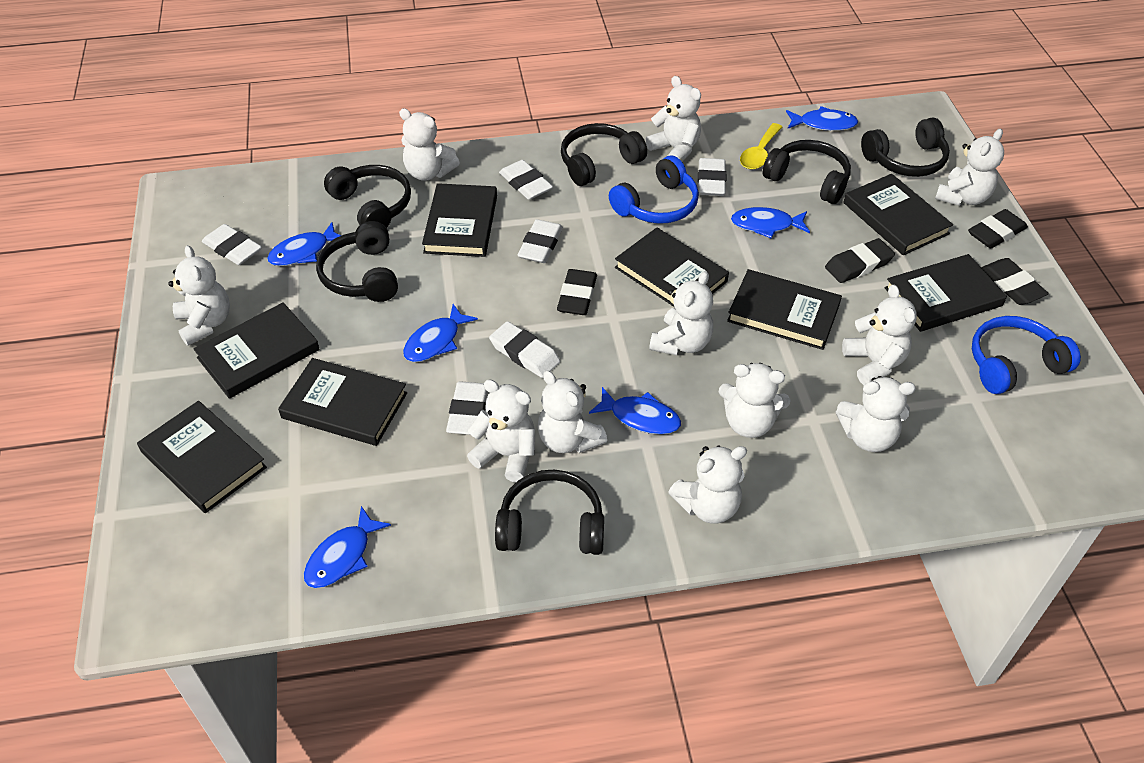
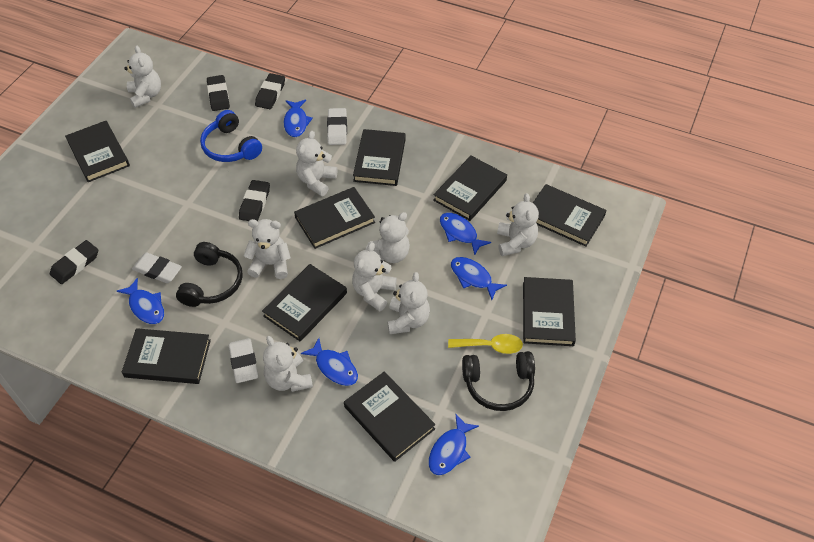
black book: [137,401,267,513] [193,302,320,399] [278,358,407,446] [422,183,497,257] [615,227,729,307] [727,269,842,350] [843,174,953,255] [885,254,1007,332] = 8 -> [65,121,130,182] [122,328,211,384] [262,264,347,341] [294,187,375,249] [344,371,436,462] [353,129,406,186] [433,156,507,221] [523,277,576,346] [533,184,607,247] = 9
black headphones: [316,221,398,302] [324,165,411,228] [495,470,604,555] [561,123,647,186] [762,140,851,204] [861,118,950,177] = 6 -> [176,242,243,307] [462,351,535,411] = 2
blue headphones: [609,155,699,224] [972,316,1081,394] = 2 -> [200,110,262,162] = 1
white eraser: [202,224,262,265] [446,381,488,435] [489,321,560,378] [499,160,553,200] [518,219,563,263] [698,158,726,196] = 6 -> [132,252,182,283] [229,338,258,383] [327,108,347,145] = 3
white teddy bear: [168,245,230,346] [399,108,460,181] [467,379,535,482] [537,371,607,453] [645,76,701,162] [649,271,713,355] [668,445,747,524] [719,363,790,438] [836,376,916,452] [842,285,917,385] [935,129,1004,206] = 11 -> [124,46,161,108] [244,219,291,279] [263,336,313,392] [296,131,337,196] [352,242,397,311] [366,212,410,263] [387,272,430,334] [497,193,539,256] = 8

